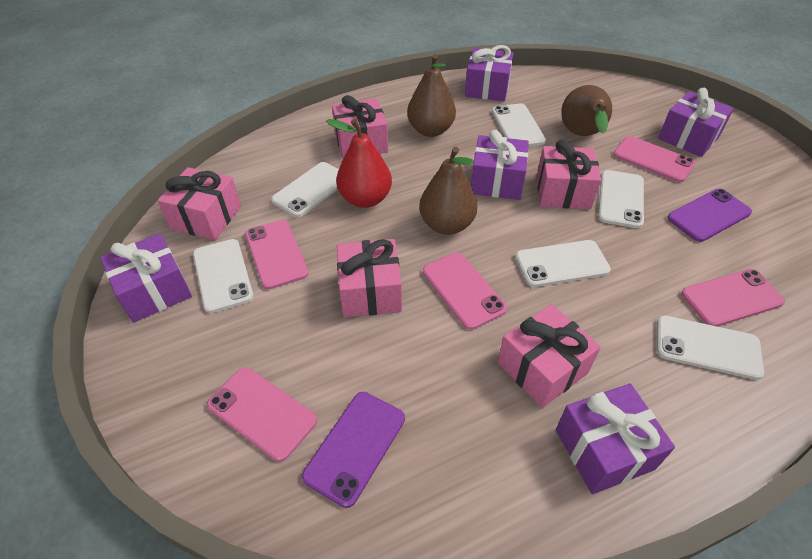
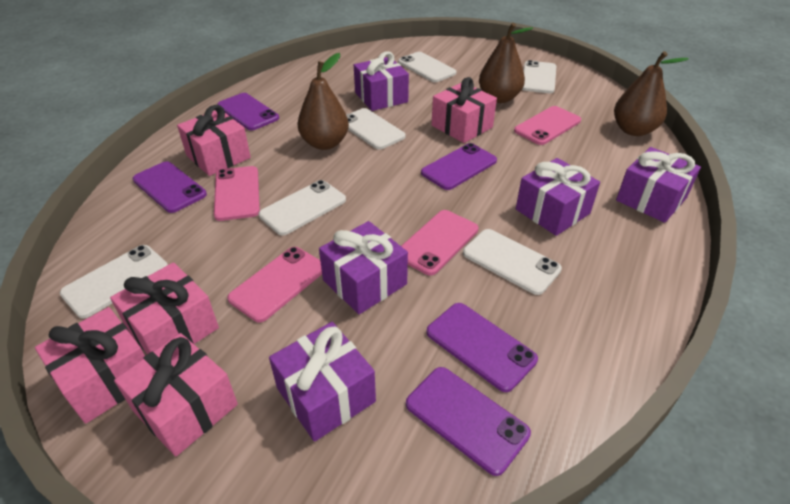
pink phone: [207,367,317,462] [245,220,309,289] [423,253,507,330] [613,136,695,182] [681,269,785,326] = 5 -> [214,166,260,221] [227,247,322,322] [401,210,478,276] [514,106,581,145] = 4
purple phone: [302,392,405,508] [667,189,752,242] = 2 -> [133,161,207,213] [217,93,279,130] [406,367,531,476] [421,143,497,190] [426,303,538,392] = 5
red pear: [326,119,392,208] = 1 -> none = 0

